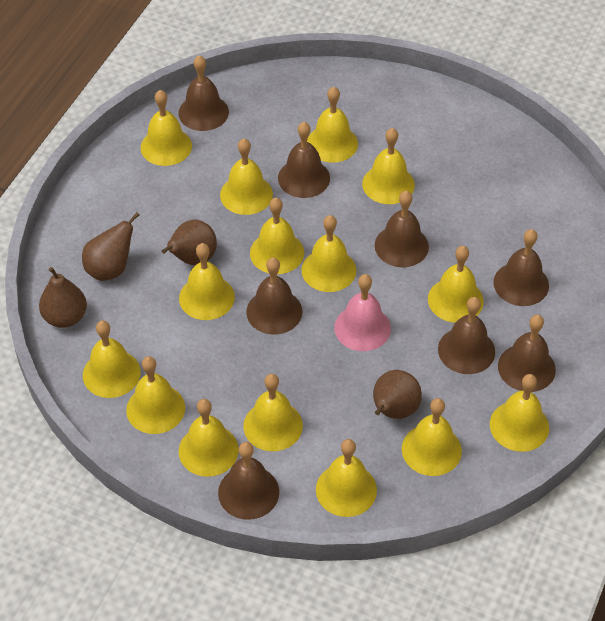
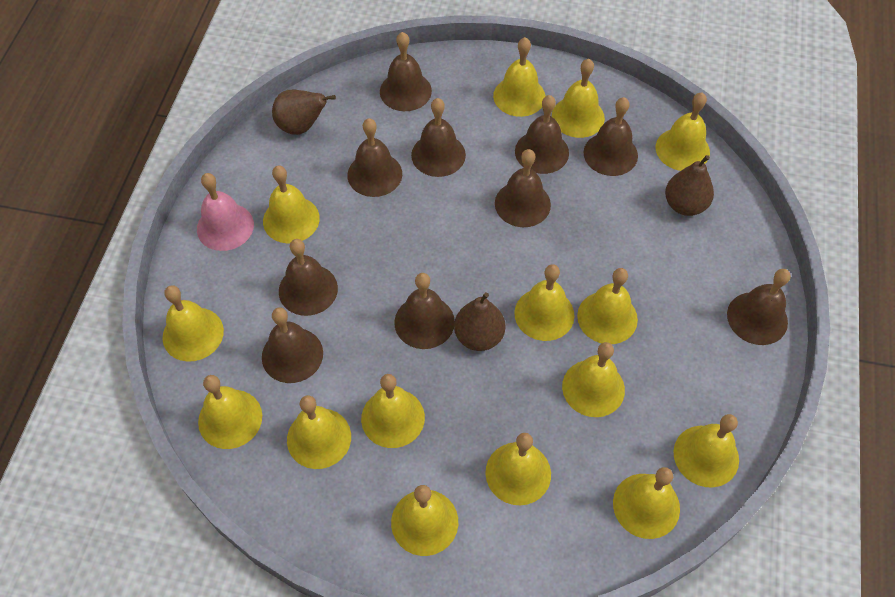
brown bell: [178,55,229,131] [218,442,279,520] [246,257,303,335] [278,122,330,198] [375,191,429,267] [438,297,495,374] [493,229,549,306] [498,315,556,392] = 8 -> [262,307,323,383] [279,239,338,316] [347,118,402,197] [380,32,432,111] [394,273,455,349] [411,98,466,177] [495,149,551,227] [515,95,569,174] [584,97,638,176] [727,269,791,345] = 10
brown pear: [39,267,87,328] [82,212,140,281] [162,220,217,265] [373,370,422,419] = 4 -> [272,90,336,135] [454,292,505,351] [665,155,714,216] = 3

